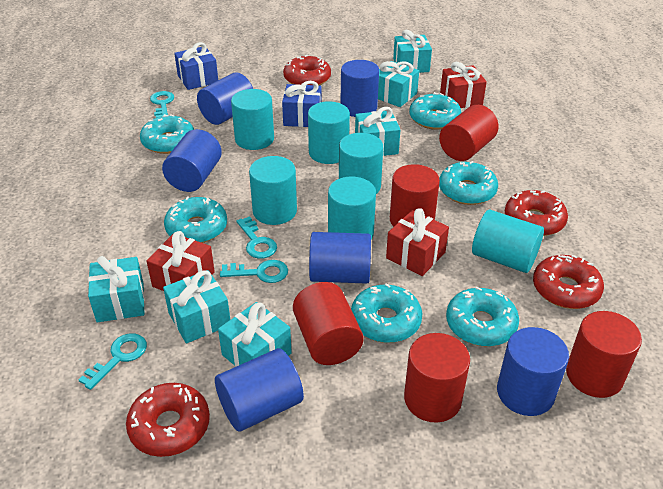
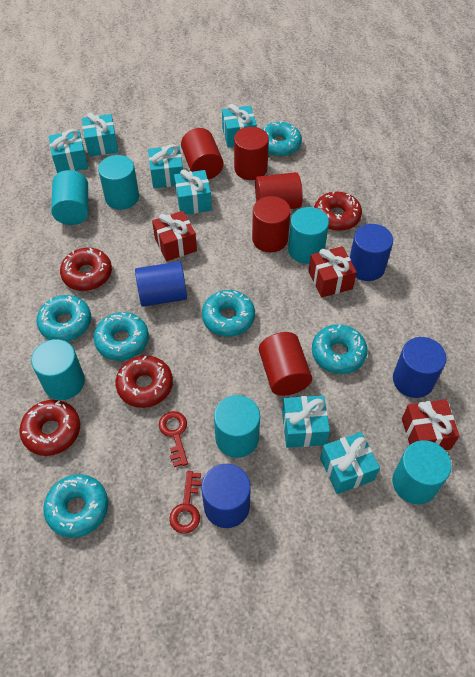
blue cylinder: [162,129,222,192] [197,72,253,125] [215,348,304,432] [309,232,371,284] [340,60,379,117] [497,327,569,416] = 6 -> [135,261,187,307] [201,464,251,528] [350,224,393,281] [393,337,446,398] = 4
blue gift: [174,42,218,90] [282,81,322,127] = 2 -> none = 0
red key: none = 0 -> [159,411,188,467] [169,471,202,534] = 2
turquoise gift: [88,256,145,322] [163,270,230,344] [218,302,292,367] [355,107,400,156] [378,61,419,107] [393,30,432,73] = 6 -> [49,129,88,174] [82,113,118,157] [148,144,183,188] [174,169,212,215] [222,104,257,147] [282,395,330,448] [320,432,380,494] = 7
turquoise key: [78,333,147,390] [150,91,174,118] [220,260,288,283] [237,216,277,259] = 4 -> none = 0

